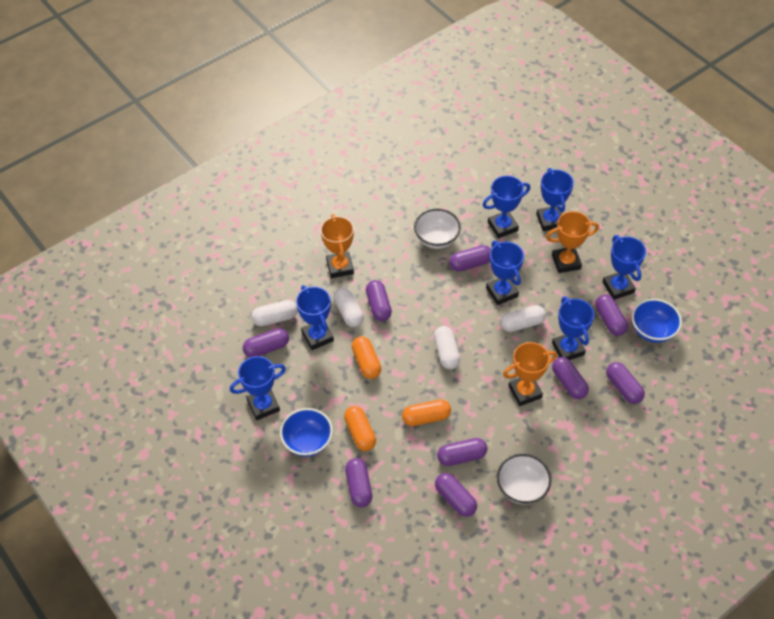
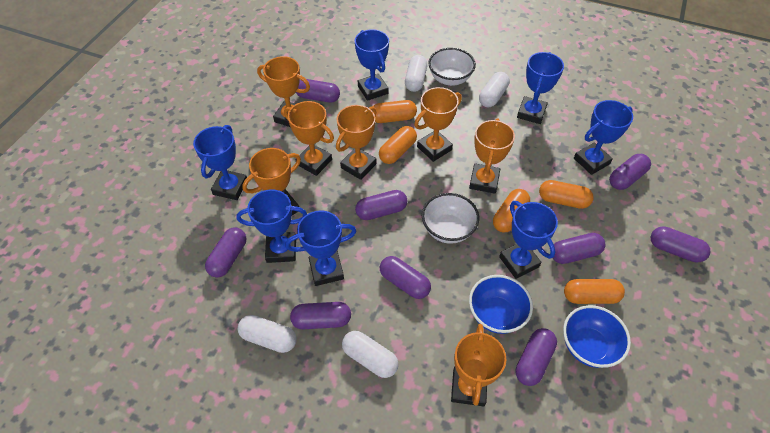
orange capsule: [344,406,376,451] [352,336,381,379] [402,399,451,426] = 3 -> [372,100,417,123] [379,126,417,164] [493,189,530,232] [539,180,594,209] [564,279,625,304] = 5
orange trophy: [320,214,354,278] [503,342,557,406] [546,211,599,273] = 3 -> [242,148,301,215] [257,56,310,127] [284,101,334,176] [336,105,377,180] [414,87,462,162] [451,324,506,406] [469,118,515,194] = 7

